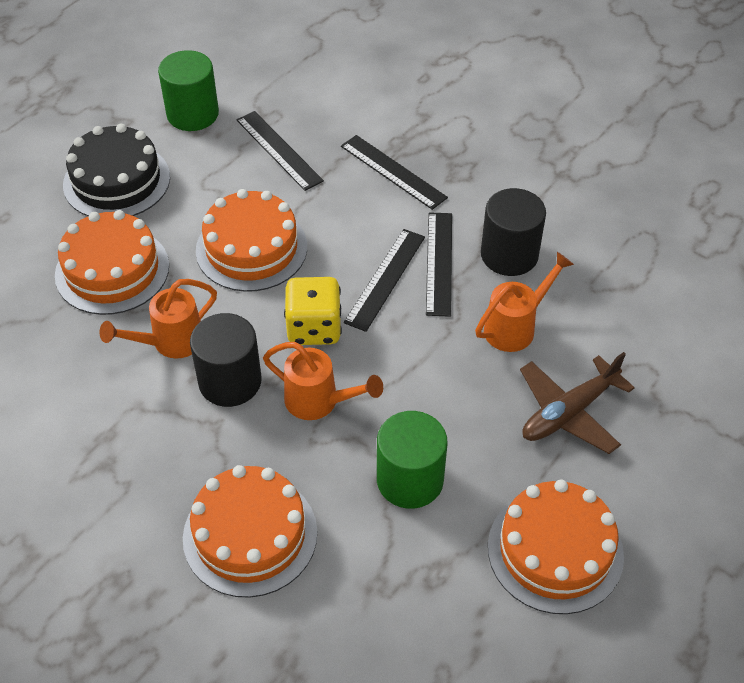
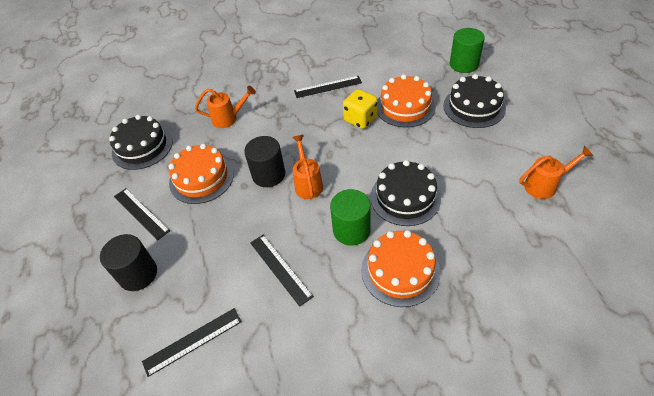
black cake: [63,124,170,216] = 1 -> [109,115,173,170] [370,160,441,226] [443,74,506,128] = 3
brown plane: [520,352,635,454] = 1 -> none = 0
orange cake: [55,210,169,315] [183,465,317,598] [196,189,307,292] [488,479,624,614] = 4 -> [168,143,234,204] [361,230,440,307] [378,75,436,128] = 3

